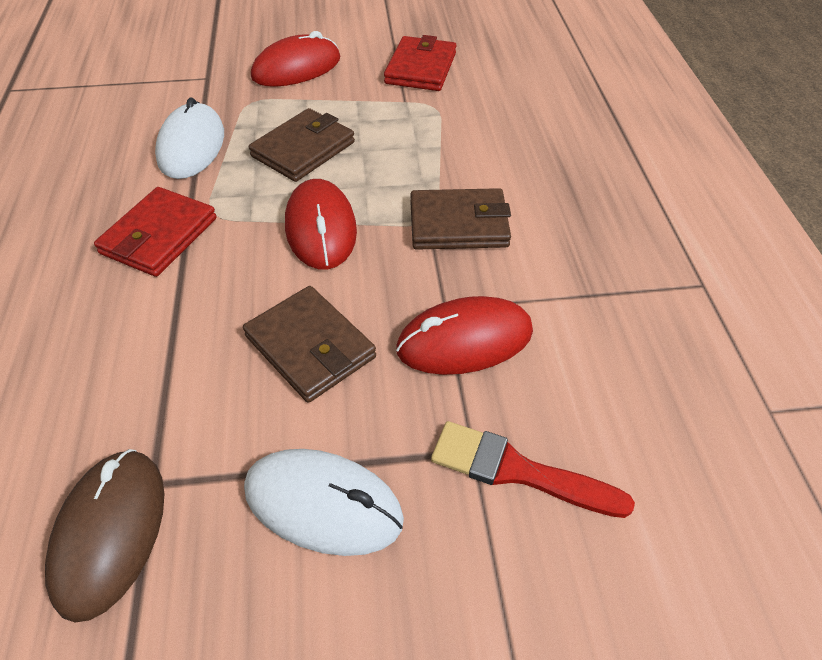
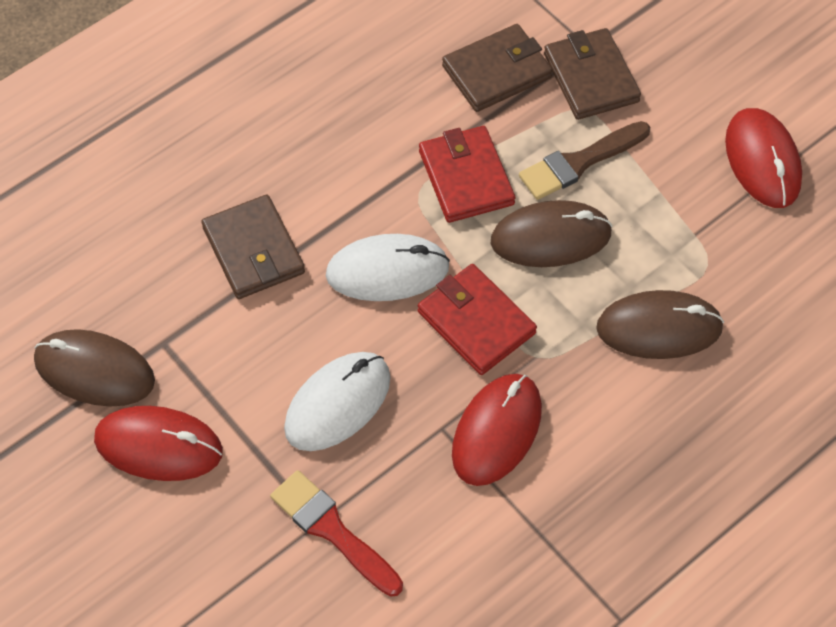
brown brush: none = 0 -> [519,121,650,200] = 1
brown mouse: [45,449,164,623] = 1 -> [34,329,155,407] [491,200,612,267] [596,290,724,359] = 3

